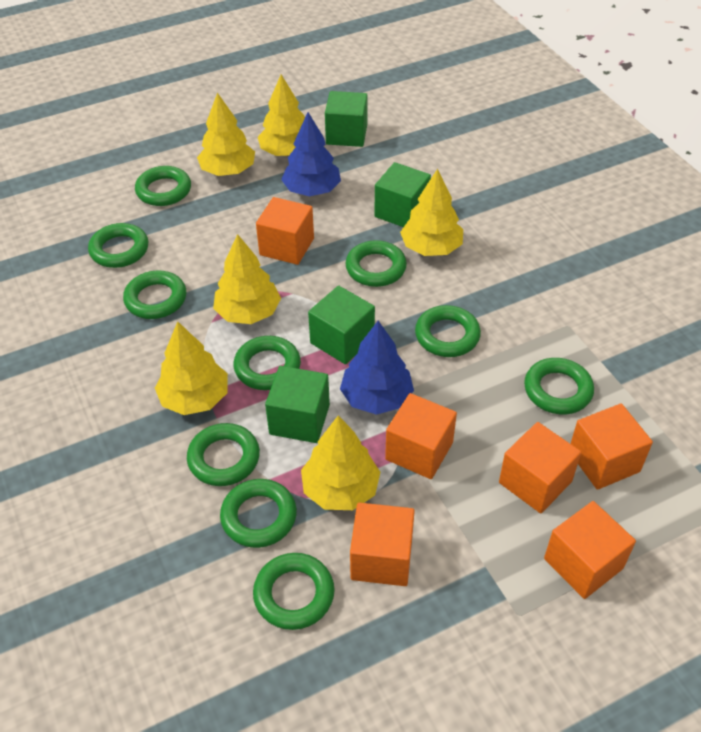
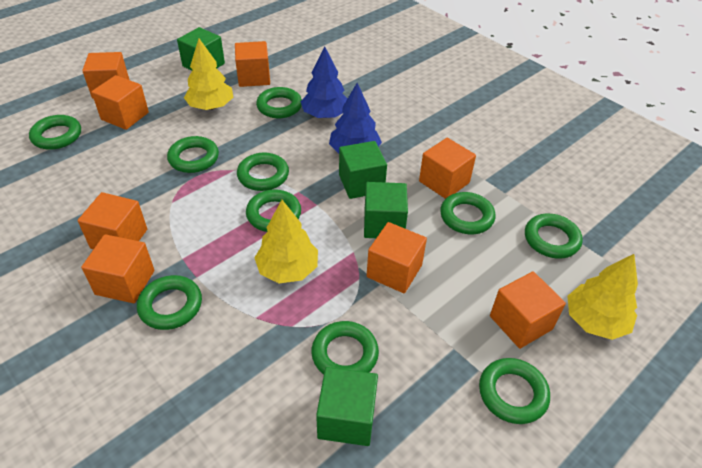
orange cube: [256,197,314,265] [350,502,415,586] [385,393,457,479] [499,422,581,513] [544,501,636,599] [570,404,653,490] = 6 -> [78,192,147,249] [81,234,154,303] [82,52,129,98] [91,75,149,130] [235,41,270,87] [367,222,427,293] [419,138,476,199] [490,271,566,349] = 8
yellow tree: [155,321,228,415] [197,92,255,176] [213,234,281,324] [258,75,305,156] [301,415,380,510] [400,169,463,256] = 6 -> [184,38,233,110] [254,200,318,283] [567,254,638,340] = 3

